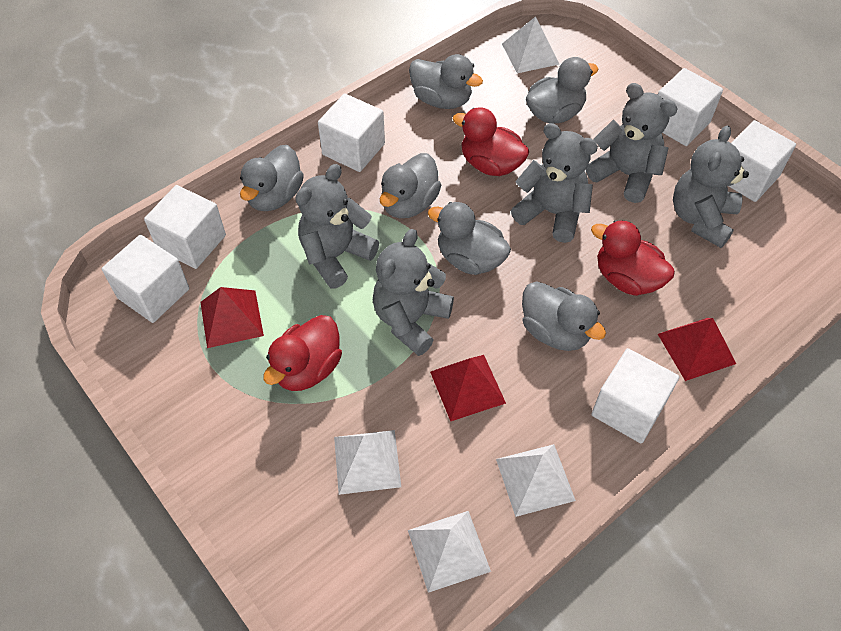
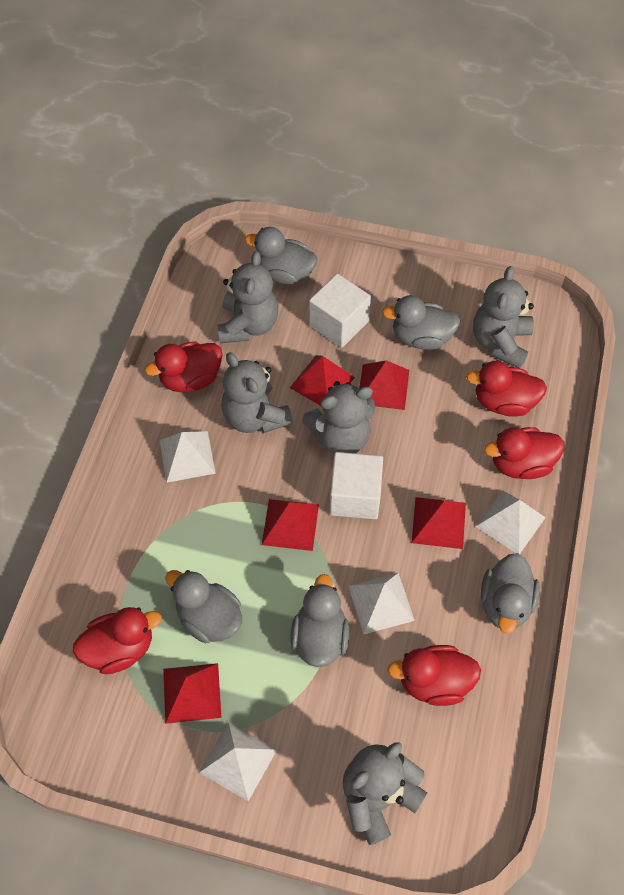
grey duck: [240,145,304,211] [380,153,441,218] [409,54,483,109] [428,202,511,275] [522,281,606,351] [526,57,598,124] = 6 -> [165,570,242,643] [245,227,317,284] [290,574,349,667] [382,295,461,350] [481,553,540,634] = 5
red duck: [263,315,342,391] [453,107,529,176] [591,220,675,296] = 3 -> [73,607,162,674] [145,342,222,392] [387,645,481,706] [466,361,547,417] [484,427,564,479] = 5
red pyramid: [200,287,264,348] [430,355,506,421] [658,318,736,381] = 3 -> [163,663,222,724] [262,499,319,551] [290,355,355,406] [359,360,409,410] [412,497,466,549] = 5
white cube: [102,235,189,323] [144,185,226,269] [318,93,385,172] [592,348,679,443] [658,68,723,146] [729,120,796,202] = 6 -> [309,274,371,348] [330,452,383,519] = 2

